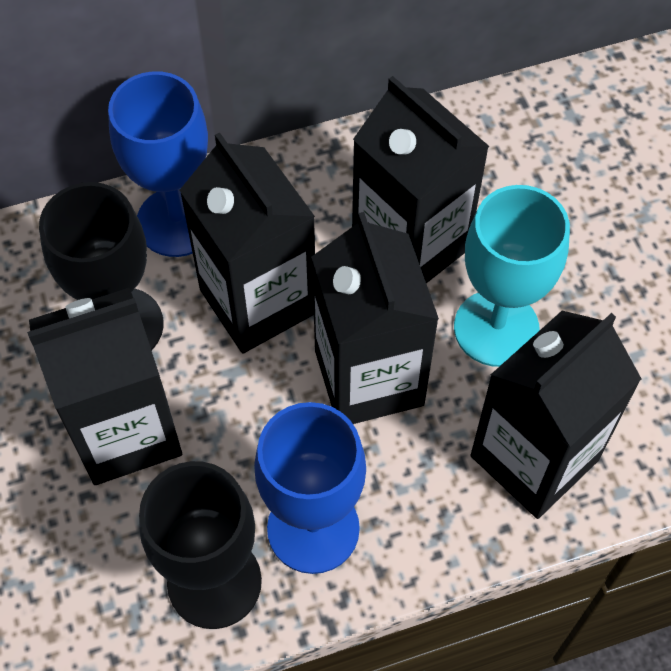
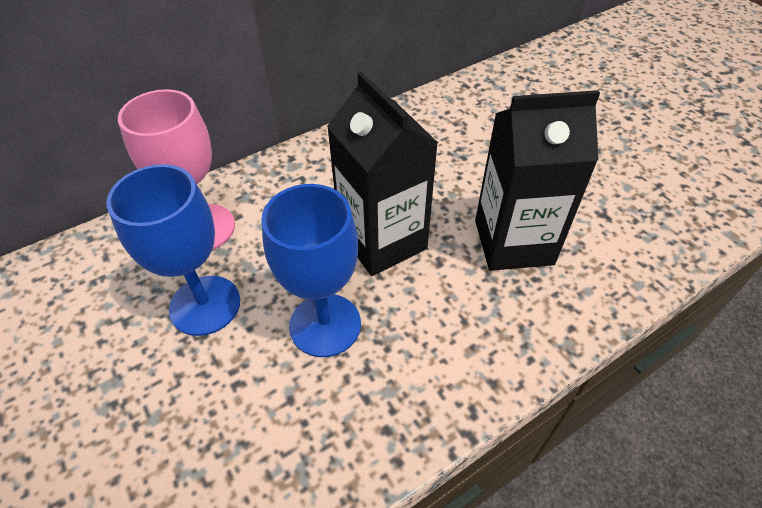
black carton: [27,288,182,485] [179,133,315,353] [311,212,439,424] [352,76,489,283] [471,311,642,519] = 5 -> [327,71,438,276] [475,90,600,271] = 2
black goblet: [39,182,164,350] [139,461,262,629] = 2 -> none = 0
pink goblet: none = 0 -> [118,89,235,250] = 1
turquoise goblet: [454,185,570,367] = 1 -> none = 0

